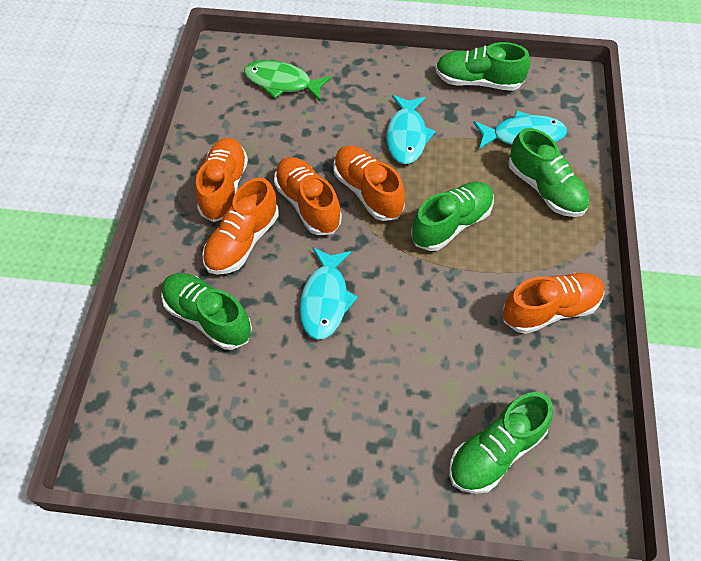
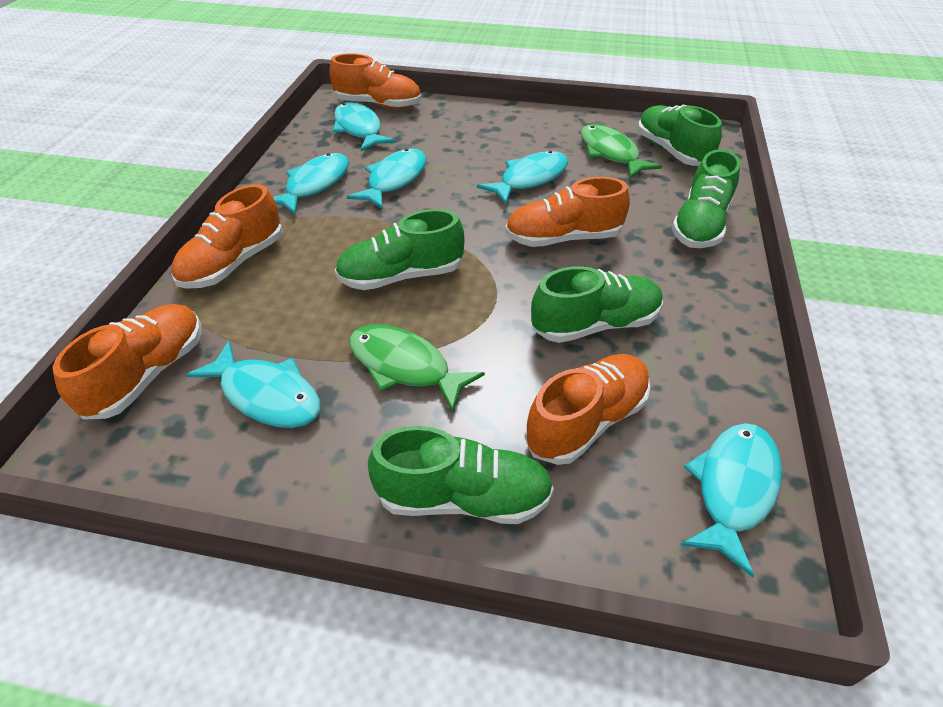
green fish: [244,60,331,101] = 1 -> [349,324,485,412] [581,124,662,178] = 2
turquoise fish: [300,247,358,340] [386,95,436,164] [473,111,567,149] = 3 -> [186,341,321,428] [273,153,349,214] [332,102,396,151] [346,149,426,209] [477,151,568,204] [681,423,782,578] = 6

